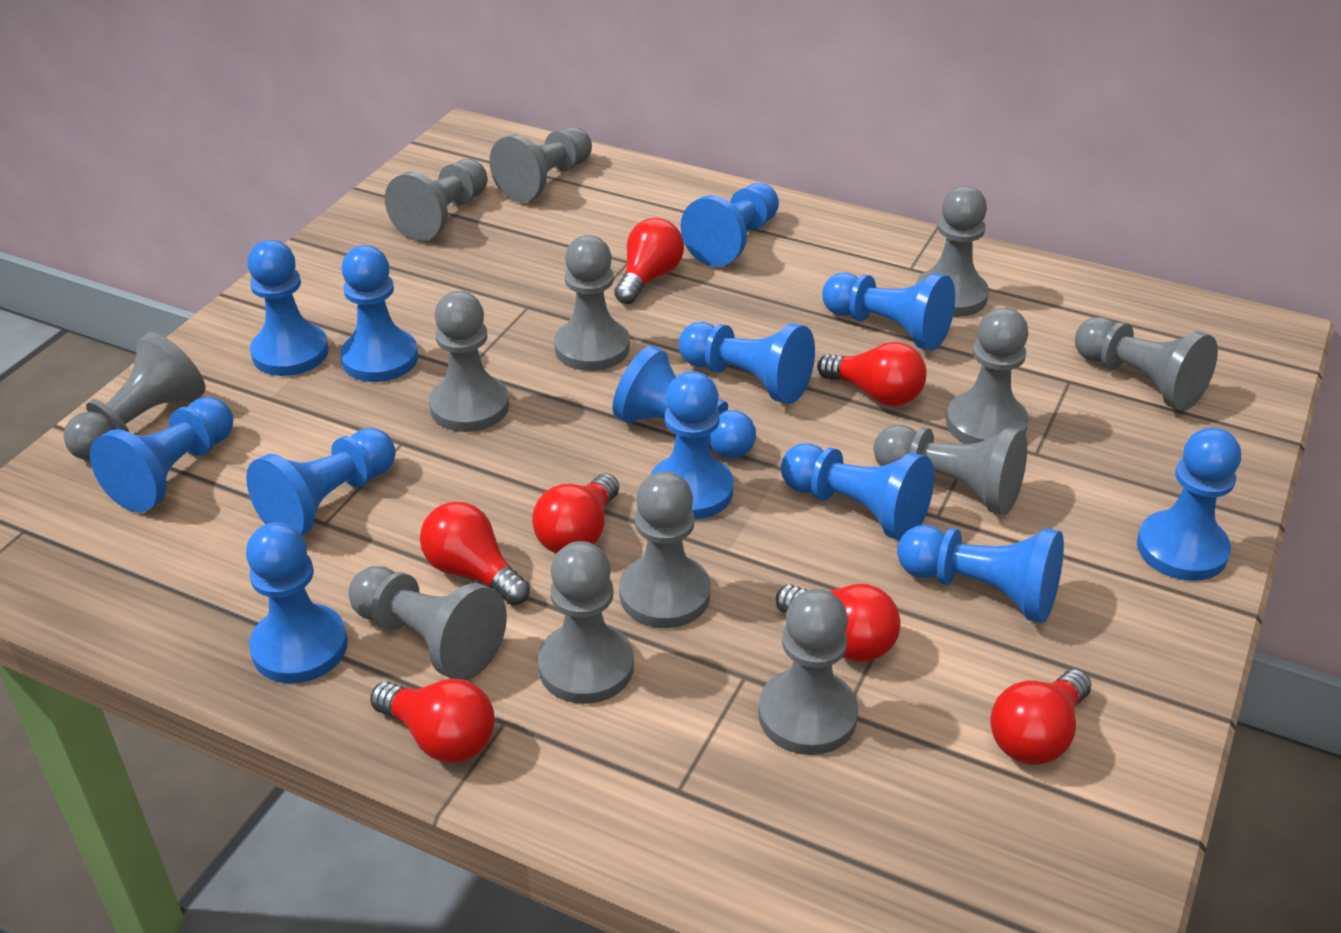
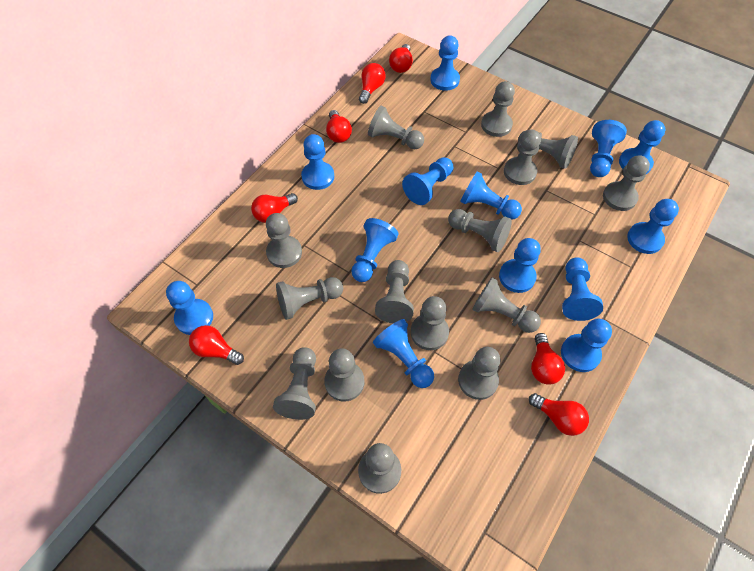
grey pawn: [63,332,205,461] [349,566,507,680] [385,159,487,241] [429,291,509,432] [490,127,592,202] [538,541,634,704] [554,235,630,371] [619,471,711,628] [758,589,858,755] [874,425,1027,515] [916,186,989,317] [946,308,1029,444] [1075,317,1218,411] = 13 -> [266,213,302,268] [273,347,316,420] [276,277,343,320] [324,348,365,402] [358,443,401,494] [368,106,424,149] [375,260,414,323] [411,296,449,350] [448,209,512,252] [458,347,500,400] [472,277,541,333] [481,81,515,137] [504,129,541,185] [518,130,578,169] [603,155,650,211] = 15

